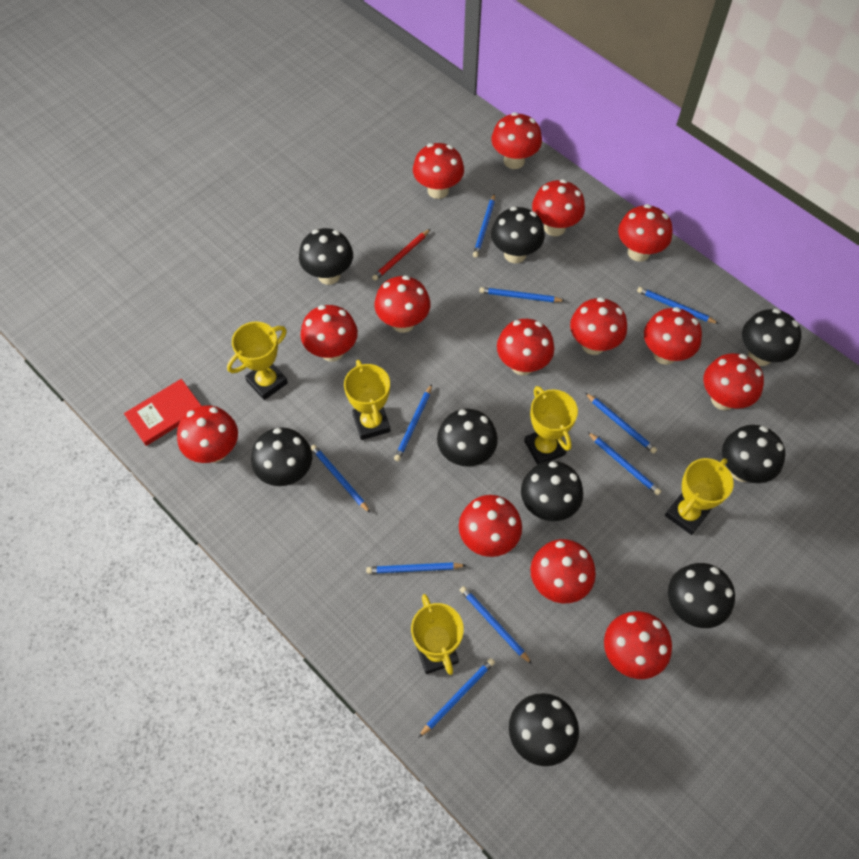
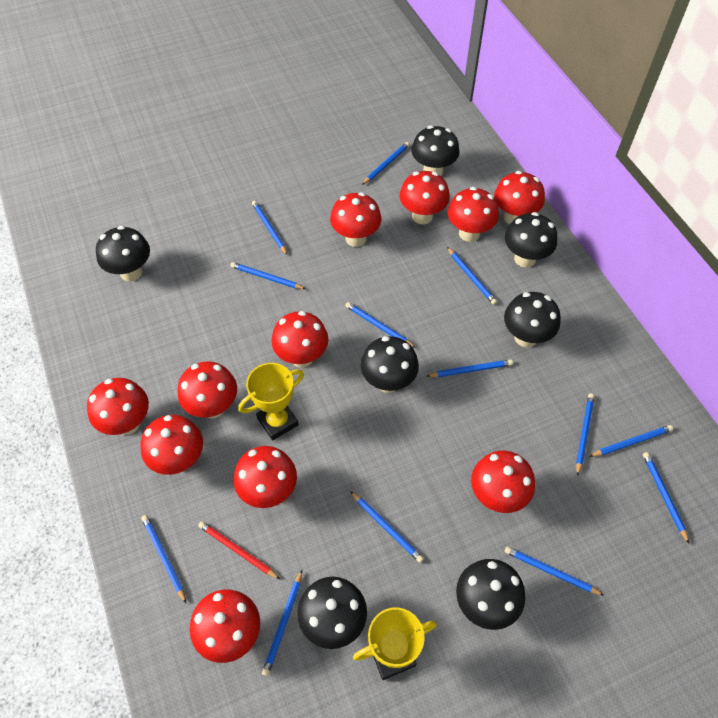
black mushroom: [251,427,312,486] [299,228,353,285] [437,409,498,467] [491,207,545,263] [509,693,579,766] [521,461,583,521] [668,563,735,628] [722,425,785,483] [742,308,801,366] = 9 -> [96,226,150,282] [297,577,367,649] [361,336,419,393] [411,125,460,176] [456,559,525,630] [504,292,561,348] [505,212,557,268] = 7
blue pencil: [311,444,370,513] [366,562,466,574] [394,384,432,461] [418,658,495,738] [460,586,532,664] [473,193,495,258] [479,287,565,302] [585,393,657,454] [588,432,661,495] [637,287,719,324] = 10 -> [142,515,186,603] [231,262,306,289] [252,201,288,255] [262,570,302,676] [345,302,415,348] [350,491,424,563] [362,142,410,185] [427,359,513,377] [447,247,497,305] [505,546,605,596] [576,394,595,476] [589,425,673,457] [643,452,689,543] = 13
red book: [124,379,201,446] = 1 -> none = 0
red mushroom: [177,405,238,463] [301,305,358,362] [374,275,430,333] [413,143,464,199] [459,495,522,557] [491,112,542,169] [497,319,554,375] [530,539,596,603] [532,179,585,236] [570,297,627,355] [604,611,672,679] [618,204,673,262] [644,307,702,365] [704,353,764,410] = 14 -> [87,378,149,435] [140,415,203,475] [178,361,237,418] [190,590,260,663] [234,446,297,508] [271,311,328,368] [330,192,381,247] [399,171,450,224] [448,187,499,242] [471,450,535,513] [494,171,545,224] = 11
yellow trophy: [227,322,288,400] [344,360,391,440] [411,594,464,675] [524,386,578,465] [665,458,734,535] = 5 -> [238,363,304,441] [353,607,437,680] = 2

